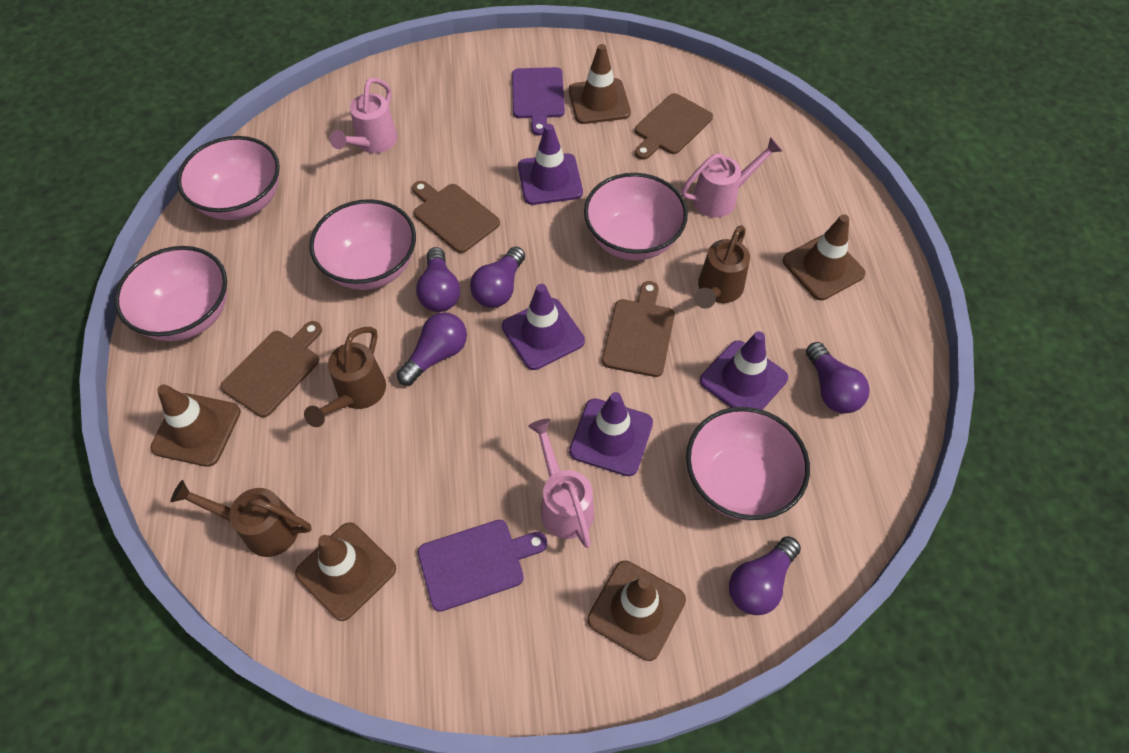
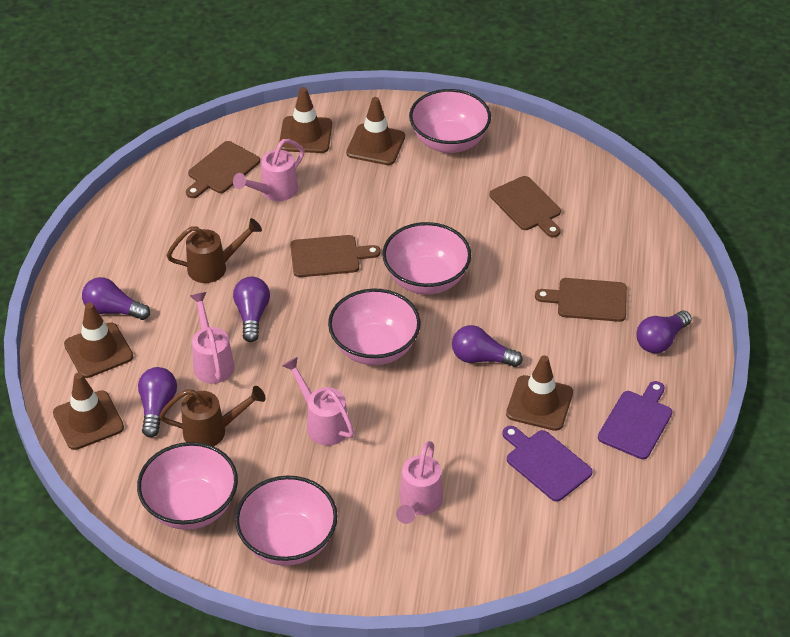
brown watering can: [171,480,312,557] [304,327,386,427] [695,225,750,309] = 3 -> [159,386,266,446] [166,218,262,283] = 2
pink watering can: [330,78,397,153] [528,419,594,548] [681,137,782,218] = 3 -> [190,292,234,384] [233,139,305,201] [282,357,354,446] [396,441,443,524] = 4
purple traffic cone: [502,284,585,370] [518,124,583,205] [569,392,653,476] [700,331,788,410] = 4 -> none = 0

